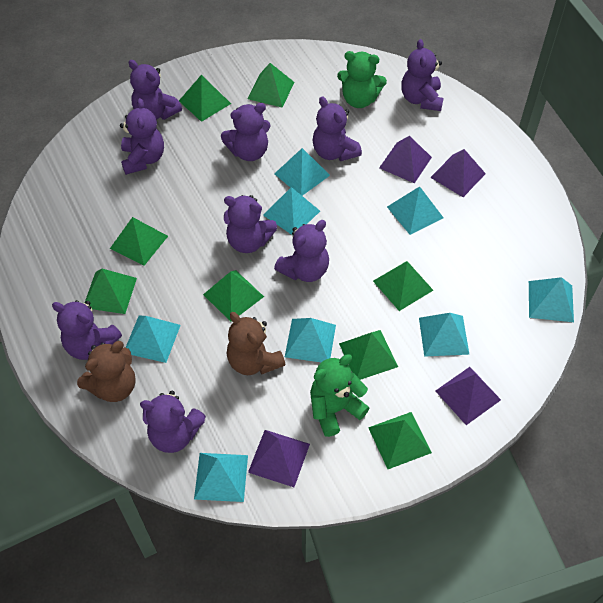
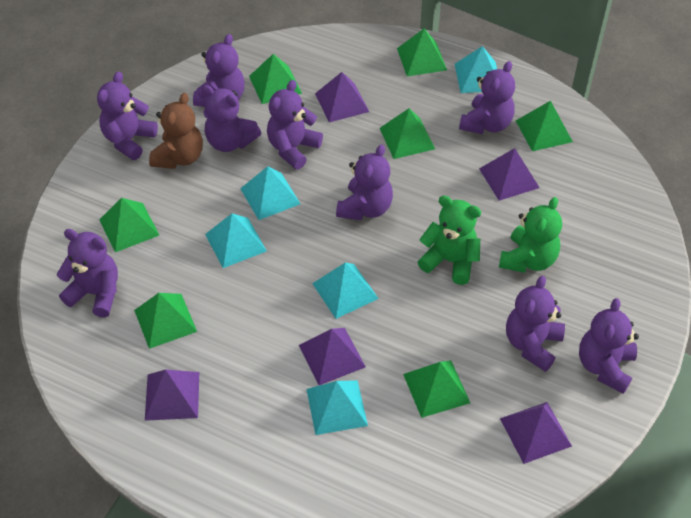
brown teddy bear: [77,341,136,402] [227,312,286,375] = 2 -> [149,93,203,169] = 1
green pyramid: [85,269,137,314] [110,217,168,266] [179,75,231,122] [203,270,264,322] [247,63,294,108] [339,330,398,380] [368,412,432,469] [373,261,433,311] = 8 -> [99,198,159,252] [134,293,197,349] [249,54,302,104] [380,108,435,159] [397,28,447,76] [403,360,470,418] [516,101,573,151] = 7
purple pyramid: [248,430,310,487] [379,136,432,183] [430,149,486,197] [436,367,501,425] = 4 -> [145,369,199,421] [299,328,366,385] [315,72,369,122] [479,148,540,201] [500,402,572,464] = 5
turquoise pyramid: [125,316,181,363] [194,453,248,502] [263,187,320,235] [274,148,330,196] [285,318,336,362] [387,186,444,235] [419,313,470,357] [529,277,574,322] = 8 -> [205,213,267,268] [240,166,300,220] [306,380,368,435] [312,262,379,319] [455,46,497,93] = 5

